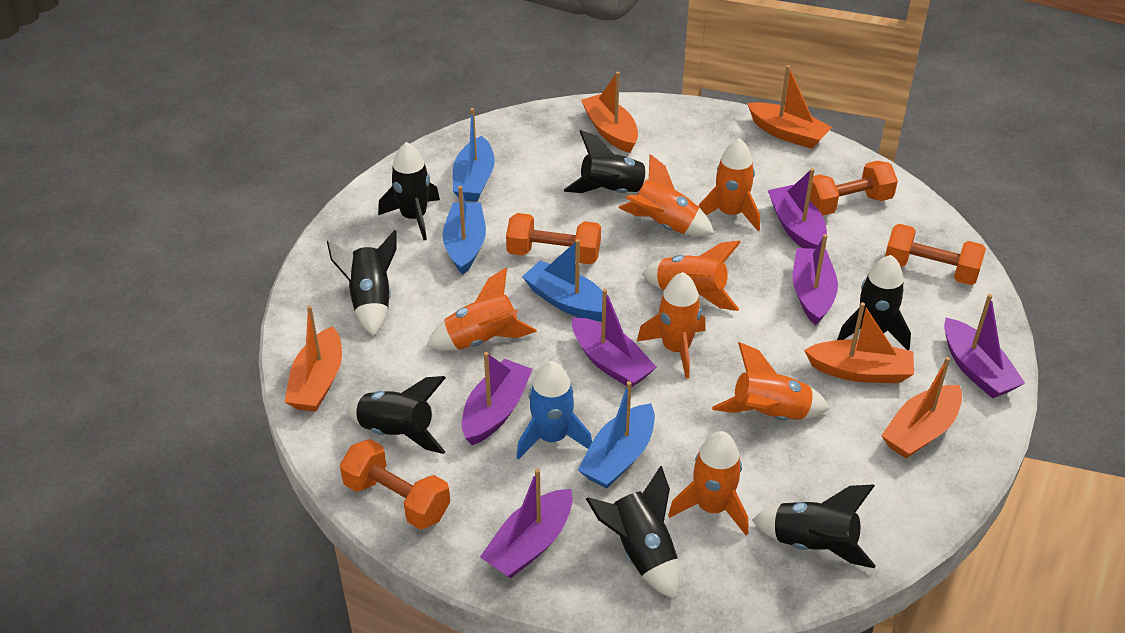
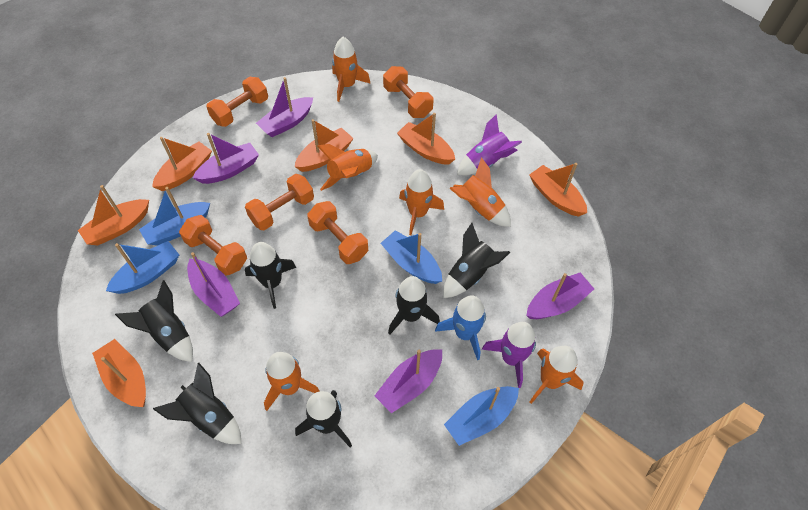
black rocket: [327,230,397,336] [346,376,446,454] [378,142,440,240] [564,130,649,193] [586,466,680,599] [752,484,876,568] [837,255,911,350] = 7 -> [115,280,193,362] [153,363,241,444] [245,242,297,309] [295,390,352,447] [388,276,440,335] [443,223,510,298] = 6
orange boat: [285,305,342,412] [581,72,638,153] [747,65,832,149] [804,302,914,383] [881,357,962,459] = 5 -> [78,185,149,246] [92,339,146,407] [152,137,212,191] [294,119,354,172] [397,113,455,165] [529,163,587,217] = 6
orange dumbbell: [340,439,450,530] [506,213,601,264] [810,161,898,216] [885,224,986,285] = 4 -> [179,215,247,275] [206,77,268,127] [245,174,314,230] [307,201,368,264] [383,66,433,118] = 5
orange rocket: [426,268,537,351] [619,154,714,236] [637,272,706,379] [642,240,741,311] [668,431,748,535] [699,138,760,231] [712,342,830,420] = 7 -> [264,352,320,411] [317,144,378,191] [332,37,371,102] [399,169,444,235] [449,157,511,227] [530,346,583,404] = 6
purple boat: [462,352,533,445] [480,468,572,578] [572,289,657,388] [768,168,827,249] [793,234,838,326] [944,294,1025,398] = 6 -> [187,252,240,317] [193,133,259,184] [256,77,313,137] [374,349,442,413] [526,273,594,319] = 5
purple rocket: none = 0 -> [457,114,522,175] [482,322,536,388] = 2

